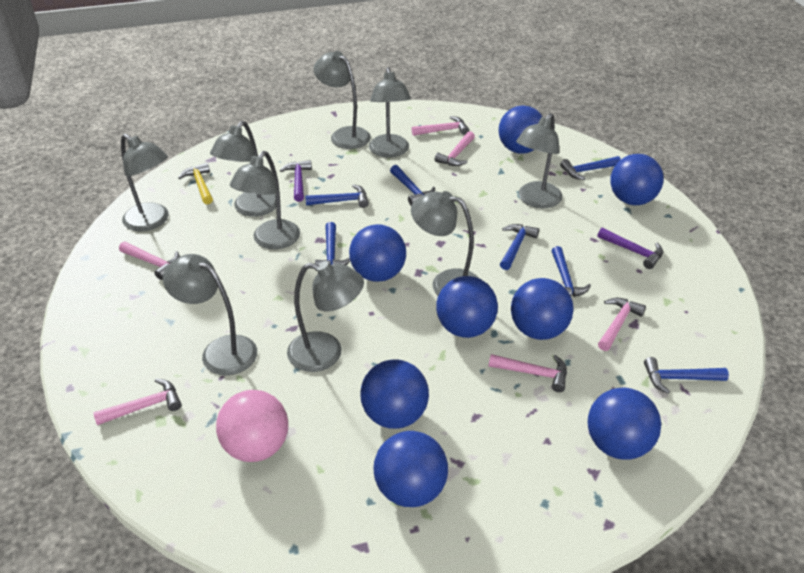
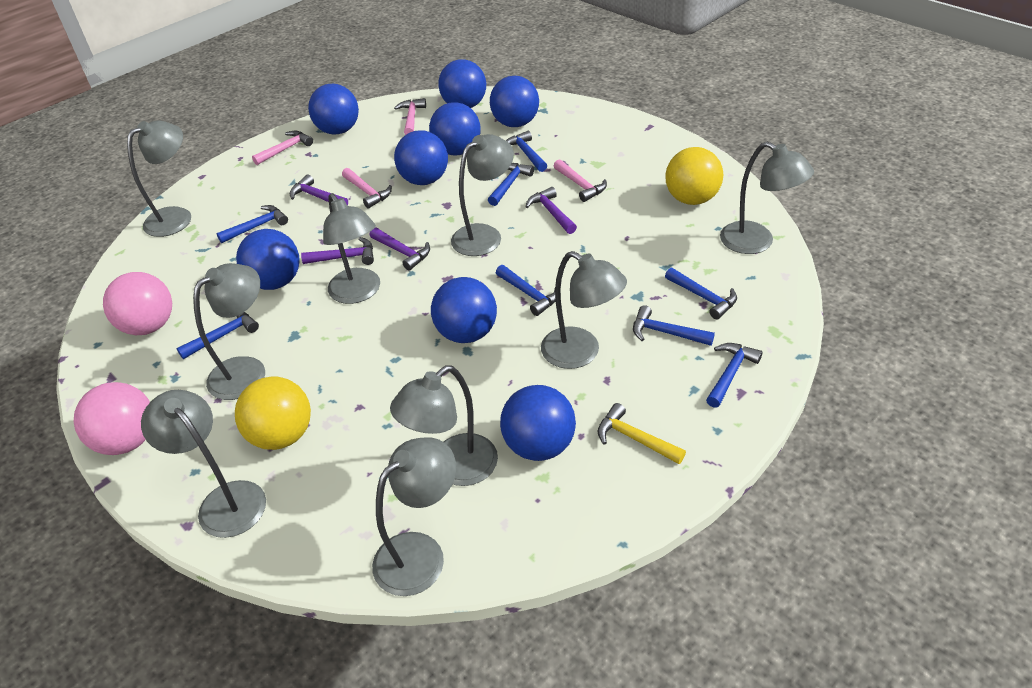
blue hammer: [305,184,369,208] [315,222,350,271] [390,165,435,206] [500,224,539,270] [551,246,591,297] [560,156,621,180] [644,357,729,394] = 7 -> [176,312,259,359] [216,205,288,243] [488,163,534,206] [496,265,555,316] [506,131,547,172] [633,305,715,346] [665,268,737,320] [706,343,763,408] = 8
pink ball: [216,390,288,462] = 1 -> [74,382,150,455] [103,272,172,335] = 2
pink hammer: [93,379,182,425] [119,242,180,280] [412,116,469,136] [435,131,475,166] [489,354,567,392] [598,298,646,351] = 6 -> [252,131,313,165] [342,168,392,208] [394,98,426,135] [554,159,607,202] = 4
purple hammer: [280,160,312,202] [598,228,663,269] = 2 -> [290,175,348,205] [301,237,374,265] [370,228,430,271] [525,187,577,234] = 4
yellow ball: none = 0 -> [235,376,311,450] [666,147,723,205] = 2

